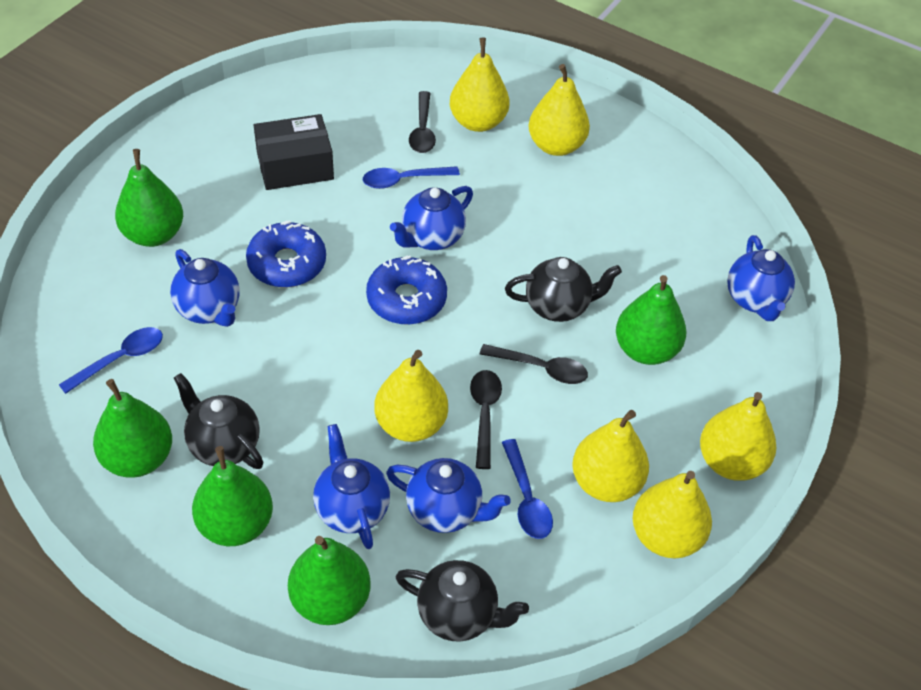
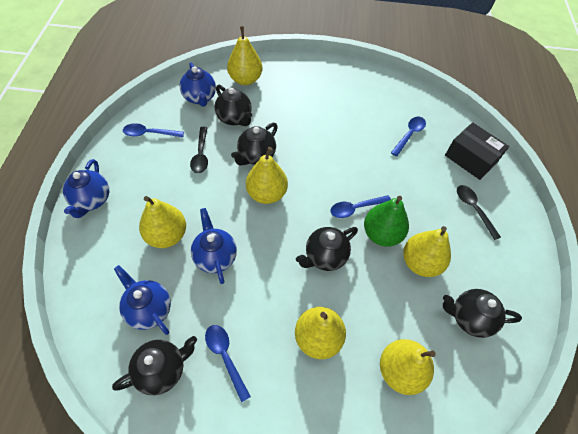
black spoon: [409,91,436,153] [470,370,502,469] [480,344,588,384] = 3 -> [190,127,208,173] [457,185,501,240] = 2
black teapot: [174,373,263,469] [396,560,529,642] [505,257,622,322] = 3 -> [112,336,197,395] [215,85,252,126] [231,123,278,166] [296,227,358,271] [443,289,522,338] = 5
blue donut: [246,220,326,287] [366,255,447,325] = 2 -> none = 0
blue spoon: [59,327,163,394] [363,166,460,189] [502,439,553,539] = 3 -> [123,123,184,138] [205,325,251,403] [330,195,391,218] [391,117,426,157] = 4
blue teapot: [170,249,240,327] [313,424,390,549] [386,458,511,533] [390,186,473,250] [727,235,795,321] = 5 -> [63,159,109,218] [114,265,171,335] [180,62,216,107] [191,208,237,284] = 4
green pear: [93,379,172,477] [115,149,183,247] [192,446,273,546] [288,536,371,625] [616,275,686,365] = 5 -> [364,196,409,247] = 1

